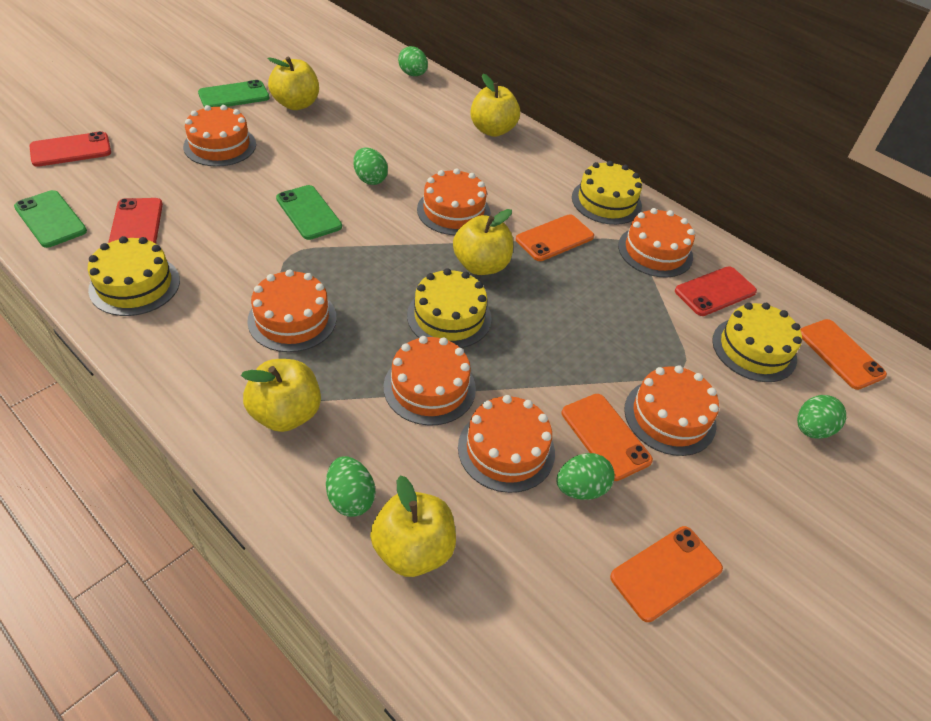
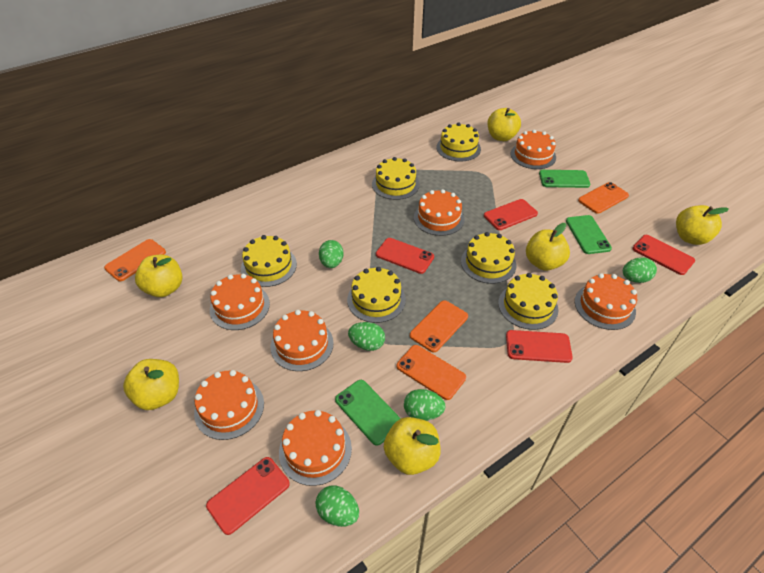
red phone: [30,131,111,167] [108,198,163,243] [675,266,757,316] = 3 -> [206,457,290,535] [376,238,434,274] [484,199,538,230] [506,330,573,363] [633,235,695,275] = 5
yellow apple: [241,359,321,432] [267,57,319,110] [370,475,456,577] [453,209,513,275] [471,74,520,137] = 5 -> [123,359,179,410] [135,254,182,297] [384,417,441,475] [488,108,521,141] [526,223,570,271] [676,205,729,245] = 6
yellow cake: [88,236,180,316] [407,268,492,348] [572,161,642,225] [712,303,802,382] = 4 -> [241,235,297,287] [347,267,406,323] [372,157,420,200] [437,123,481,162] [461,232,516,284] [498,273,558,330] = 6

